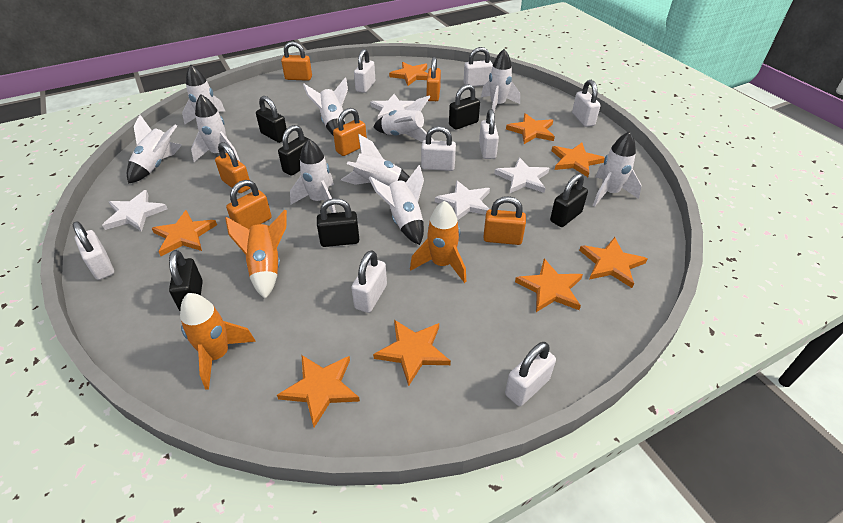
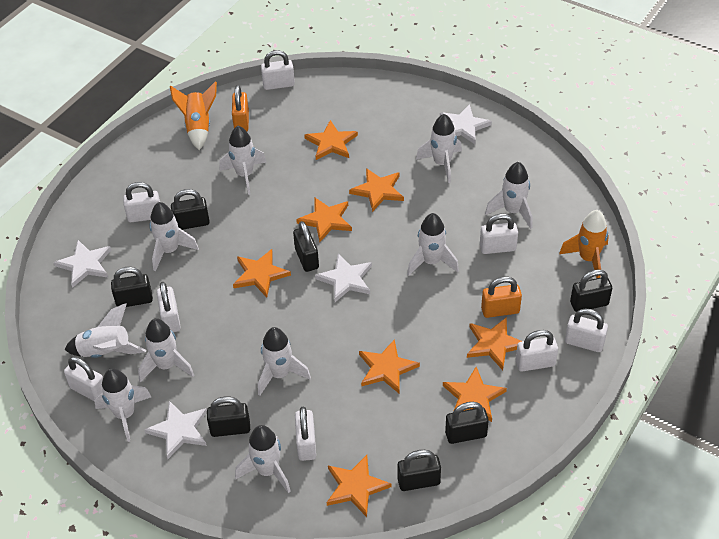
black padlock: [169,250,203,311] [256,96,287,143] [278,125,308,176] [317,198,359,247] [449,84,480,130] [550,174,588,227] = 6 -> [111,267,153,307] [171,189,210,230] [207,397,250,437] [293,221,319,272] [398,450,441,491] [445,402,489,444] [570,269,612,312] = 7
orange padlock: [215,142,250,193] [226,180,272,229] [281,41,312,81] [333,108,367,156] [427,57,441,101] [483,196,526,245] = 6 -> [232,85,249,131] [481,277,522,318] = 2
orange rocket: [180,293,256,389] [225,210,287,299] [410,201,466,283] = 3 -> [170,81,217,150] [559,210,609,278] = 2

